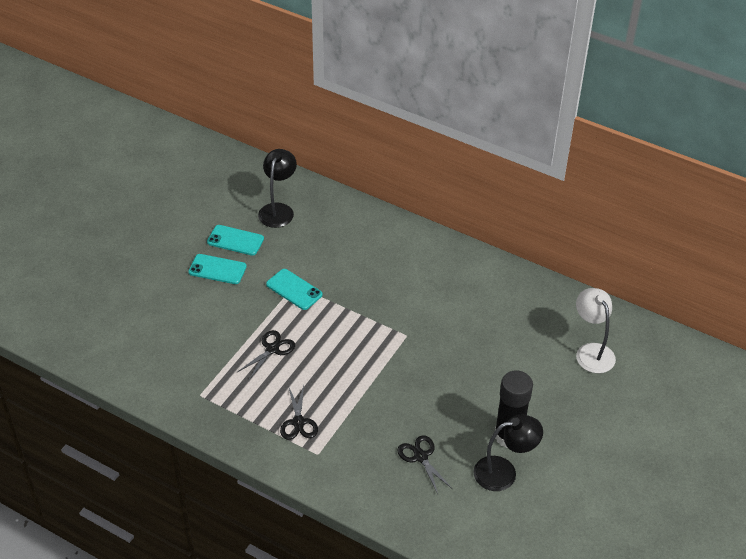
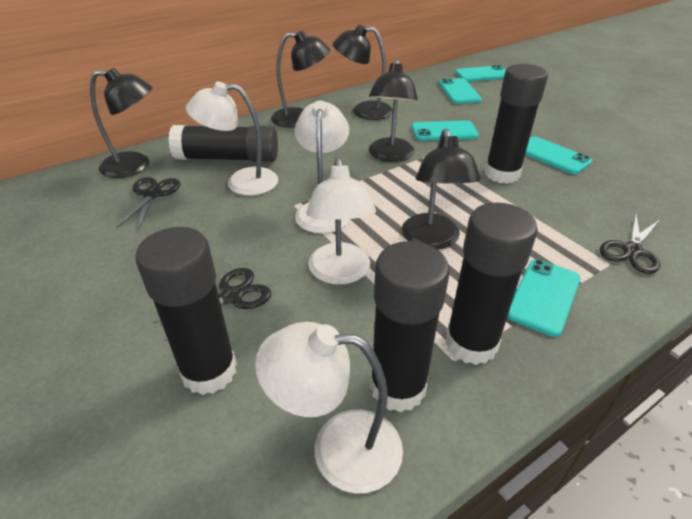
black glue stick: [495,371,533,448] = 1 -> [135,227,237,395] [168,125,278,162] [370,241,450,412] [445,203,538,365] [485,64,548,184] = 5
black lamp: [258,149,297,228] [473,415,543,491] = 2 -> [90,68,153,178] [271,30,330,128] [333,25,393,120] [369,59,418,162] [402,128,481,250] = 5
turquoise phone: [188,254,247,284] [207,225,264,256] [266,269,322,310] = 3 -> [412,120,479,141] [439,78,482,104] [455,65,506,82] [507,259,581,337] [525,136,592,174] = 5
white lamp: [576,288,616,373] = 1 -> [186,82,278,196] [255,322,403,494] [295,100,350,234] [306,157,376,285] = 4

